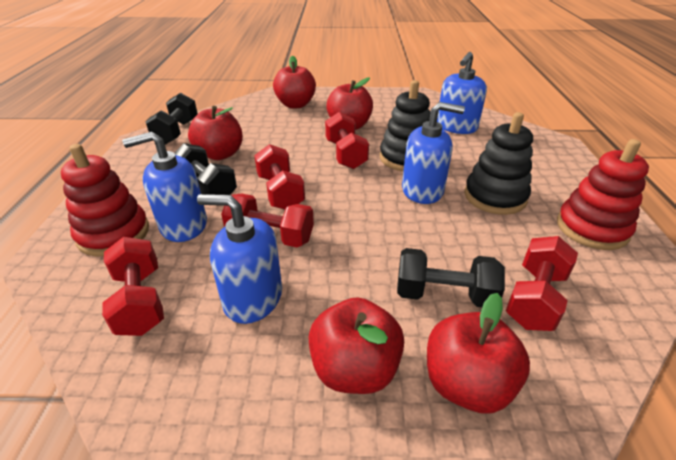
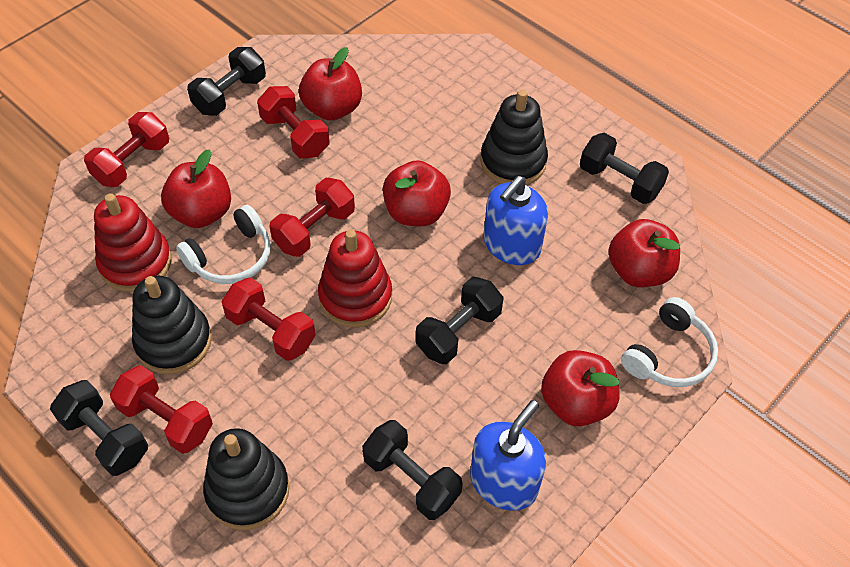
black dumbbell: [145,93,198,145] [175,143,237,195] [397,248,505,307] = 3 -> [50,380,148,476] [187,47,266,116] [362,420,463,520] [415,277,504,364] [580,133,669,204] = 5
black stacking toy: [380,80,431,171] [464,112,533,215] = 2 -> [132,276,212,374] [203,428,289,530] [480,90,548,185] = 3
blue soap dispenser: [122,132,207,242] [197,194,282,324] [402,102,465,204] [437,52,487,134] = 4 -> [470,400,546,511] [483,176,548,265] = 2
white headphones: none = 0 -> [176,205,271,284] [621,297,718,387] = 2

